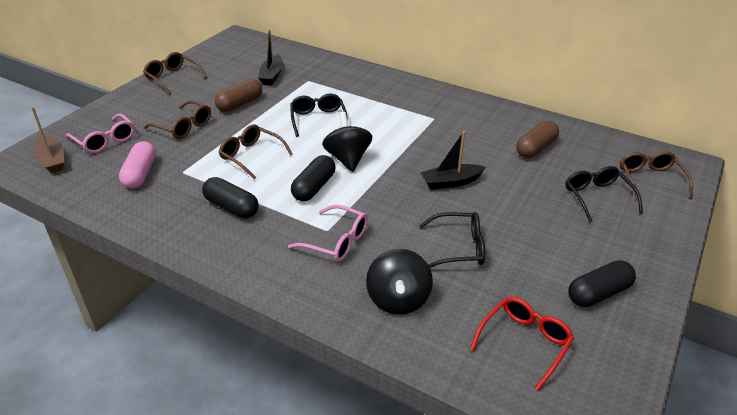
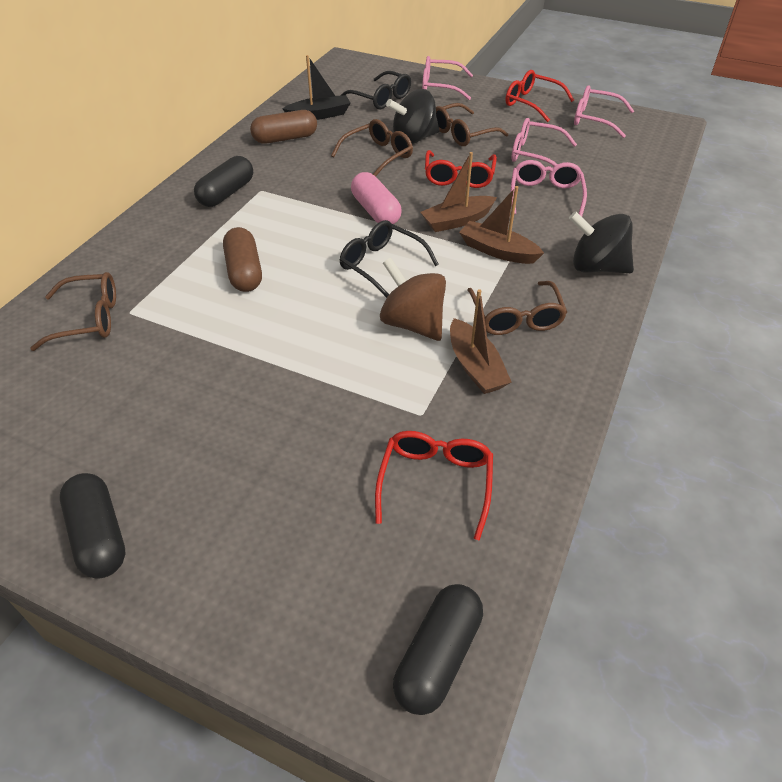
black boat: [258,29,283,85] [420,131,486,190] = 2 -> [282,55,351,120] = 1
black glasses: [290,94,348,137] [419,212,485,268] [565,166,643,222] = 3 -> [340,71,411,109] [340,220,439,298] = 2
brown boat: [31,107,64,173] = 1 -> [420,152,497,232] [450,289,511,394] [459,186,544,264] = 3
brown spinning top: none = 0 -> [380,258,446,341] = 1
pink glasses: [66,113,135,153] [288,205,368,261] = 2 -> [422,56,473,100] [511,118,577,166] [511,160,587,217] [574,85,634,138] = 4
red glasses: [470,297,574,390] = 1 -> [375,431,493,540] [425,150,497,188] [505,70,574,122] = 3

